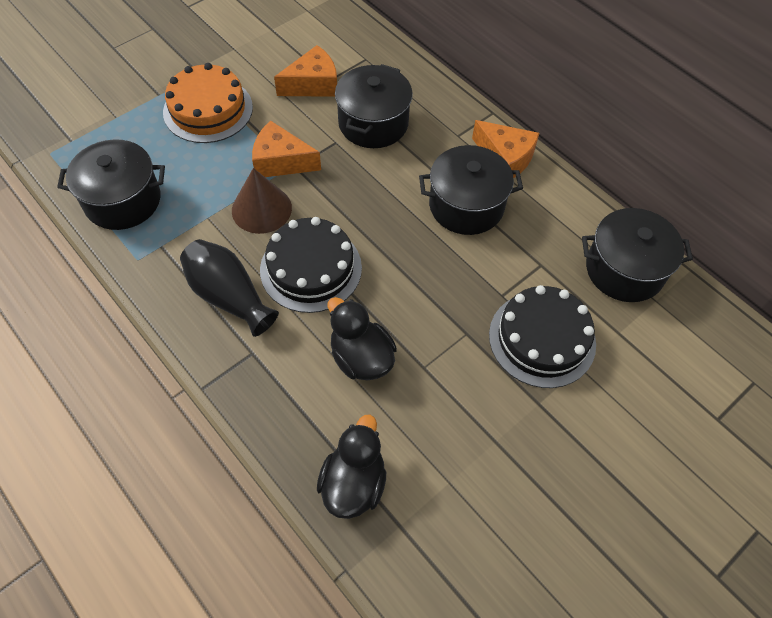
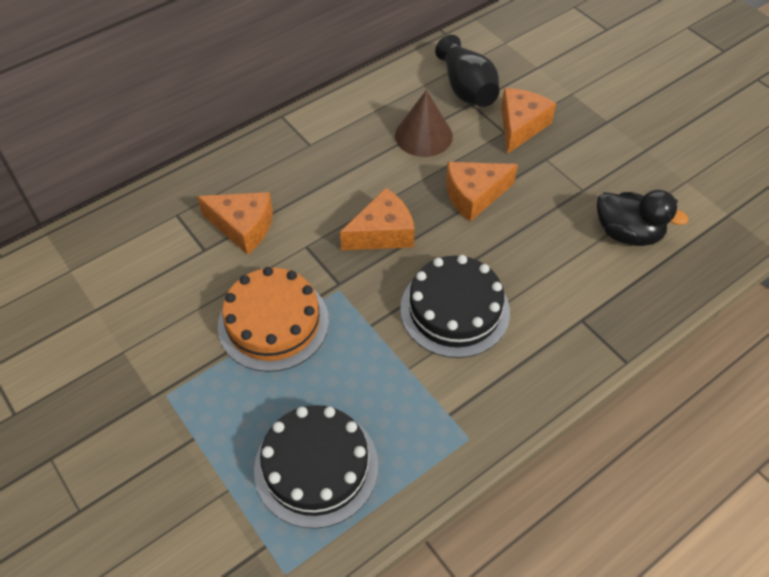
black duck: [317,415,386,519] [327,297,397,380] = 2 -> [597,190,688,246] = 1
black pot: [57,139,165,230] [335,64,413,148] [419,145,523,235] [582,208,693,302] = 4 -> none = 0
orange cheese: [252,120,321,177] [274,45,337,97] [472,120,539,178] = 3 -> [197,192,273,255] [340,188,415,250] [446,162,518,222] [501,88,556,154] = 4

